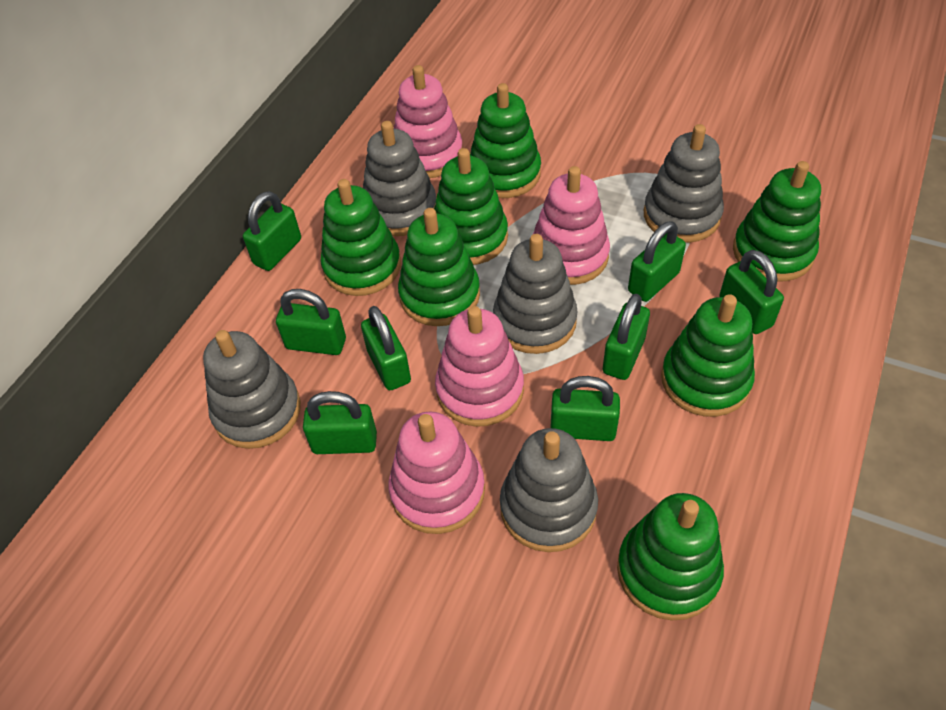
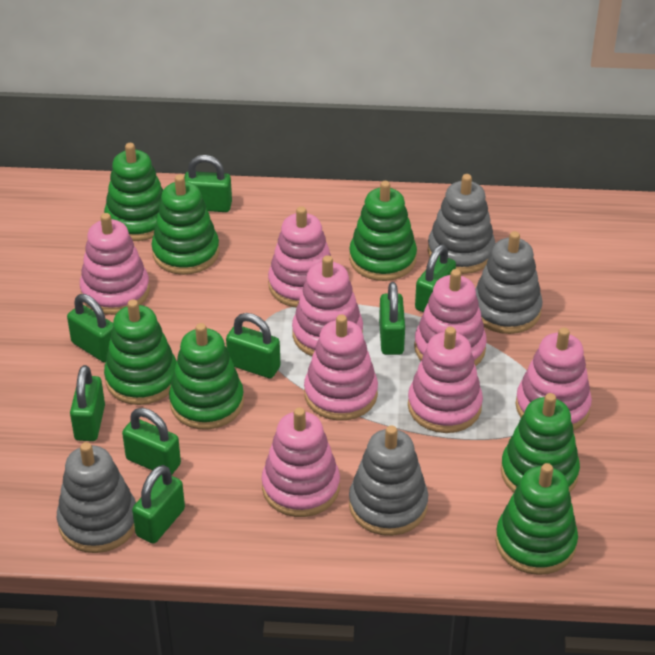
grey stacking toy: [203,330,301,449] [363,121,436,236] [493,234,578,354] [500,428,598,552] [644,124,724,243] = 5 -> [57,442,136,553] [349,425,428,536] [428,174,495,274] [475,231,543,334] = 4
pink stacking toy: [388,412,485,534] [394,65,462,178] [435,306,524,427] [533,166,610,285] = 4 -> [80,213,150,315] [261,408,340,517] [268,206,331,307] [292,255,363,356] [304,315,378,421] [408,327,483,433] [414,269,487,366] [516,327,592,431] = 8

